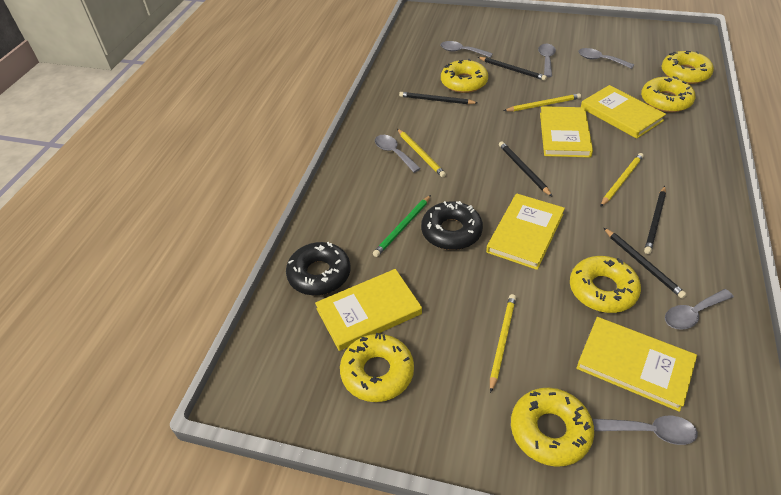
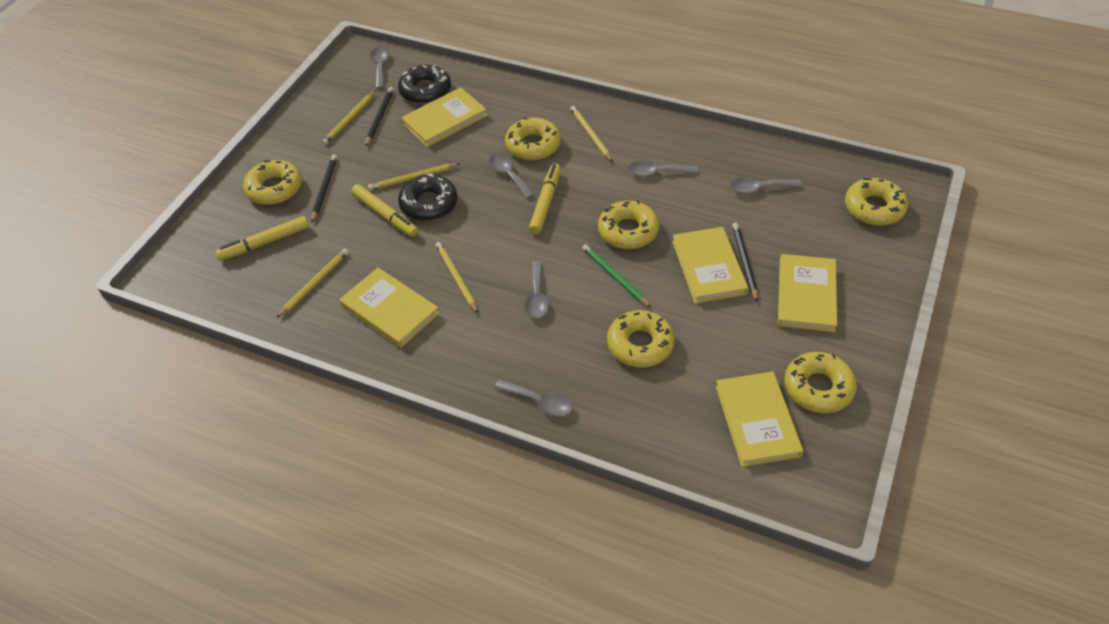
black pencil: [399,92,478,104] [478,57,547,81] [499,141,552,196] [604,228,687,299] [644,186,666,254] = 5 -> [311,154,338,222] [365,87,394,147] [732,222,758,301] = 3
yellow marker: none = 0 -> [215,216,309,261] [351,184,418,237] [529,163,561,234] = 3
yellow pencil: [397,129,446,177] [490,294,516,393] [504,93,581,112] [600,153,644,207] = 4 -> [277,249,349,318] [322,90,376,145] [368,163,459,190] [436,242,478,314] [570,106,612,162] = 5

